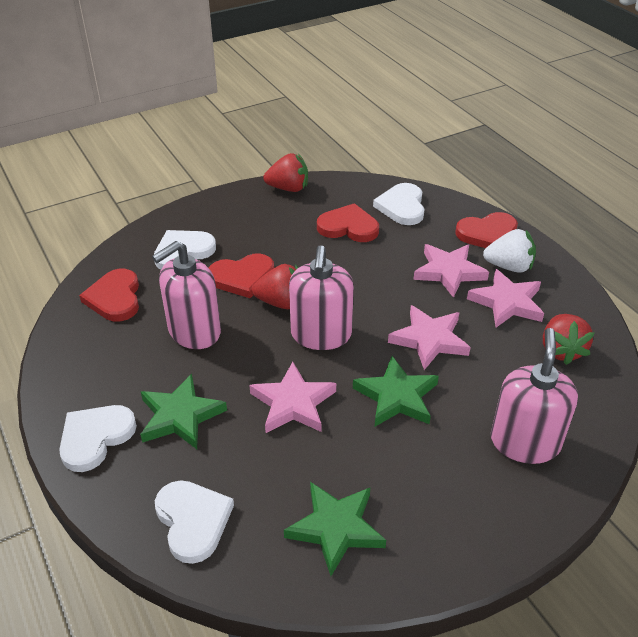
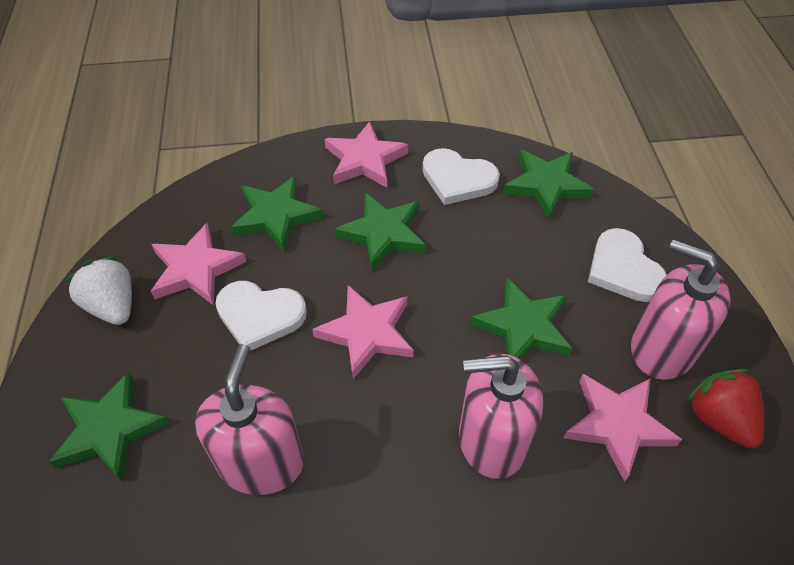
green star: [140,374,227,449] [284,482,386,576] [353,356,439,426] = 3 -> [49,372,169,481] [231,175,323,252] [334,193,426,271] [470,277,572,359] [503,149,594,220] = 5
red heart: [79,269,139,322] [209,253,274,298] [317,203,379,242] [455,212,518,248] = 4 -> none = 0
red strawberry: [252,264,298,309] [263,153,308,192] [543,314,594,365] = 3 -> [686,369,764,449] = 1
white heart: [59,405,137,472] [154,230,216,270] [155,480,234,564] [373,183,425,225] = 4 -> [215,281,307,351] [422,148,500,205] [588,228,667,302] = 3

